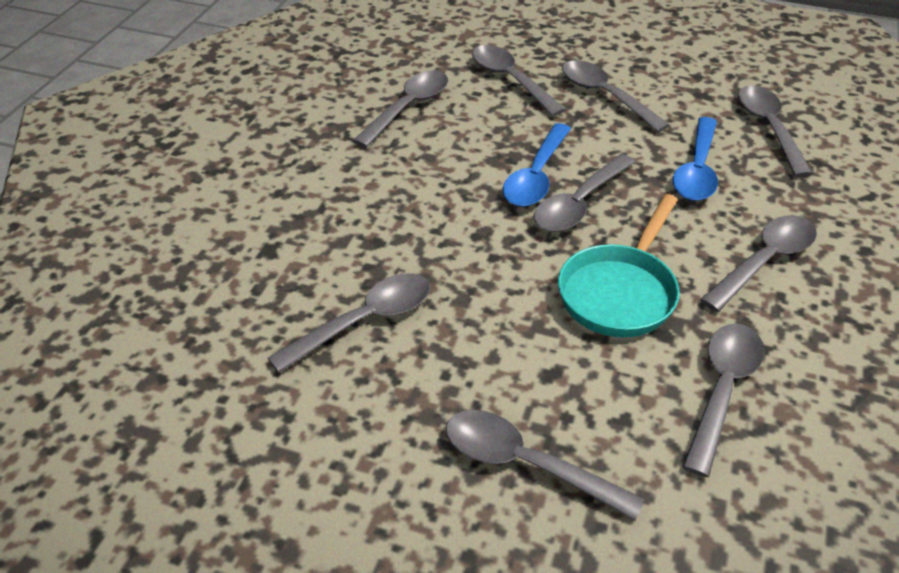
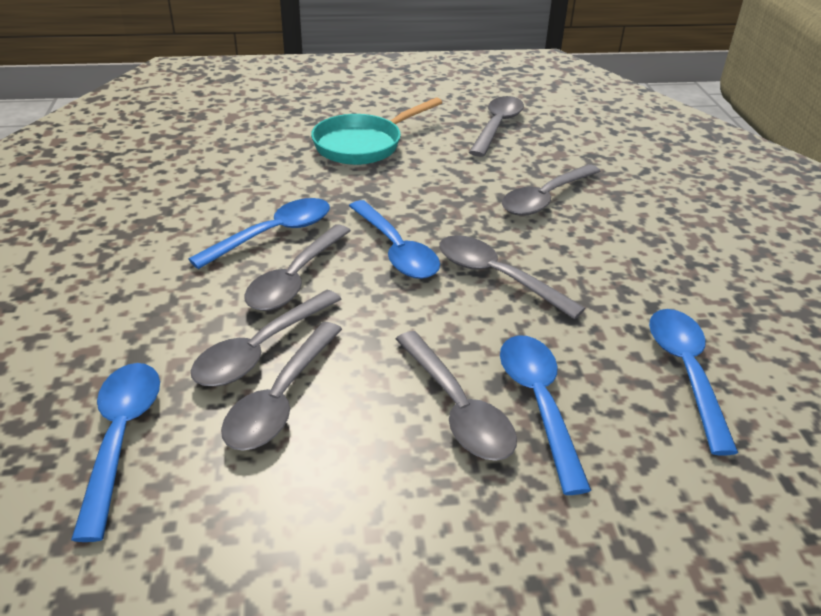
blue spoon: [503,123,571,207] [673,117,718,201] = 2 -> [71,363,160,542] [188,198,330,269] [349,200,440,279] [500,335,591,495] [649,309,738,455] = 5
grey spoon: [268,273,430,373] [353,71,448,148] [446,410,645,521] [472,45,566,116] [534,154,635,232] [562,60,670,132] [682,324,764,477] [700,215,817,312] [738,85,813,177] = 9 -> [191,290,342,387] [221,322,342,451] [245,224,351,311] [396,331,517,461] [439,235,586,319] [469,96,524,157] [502,164,601,216] = 7

